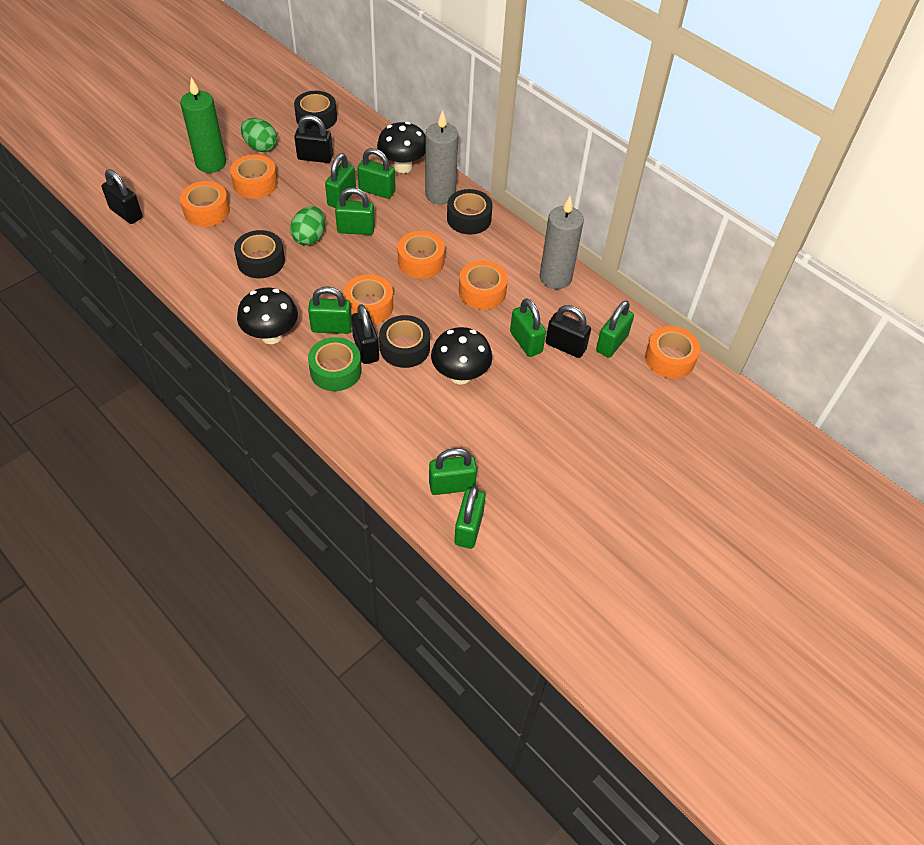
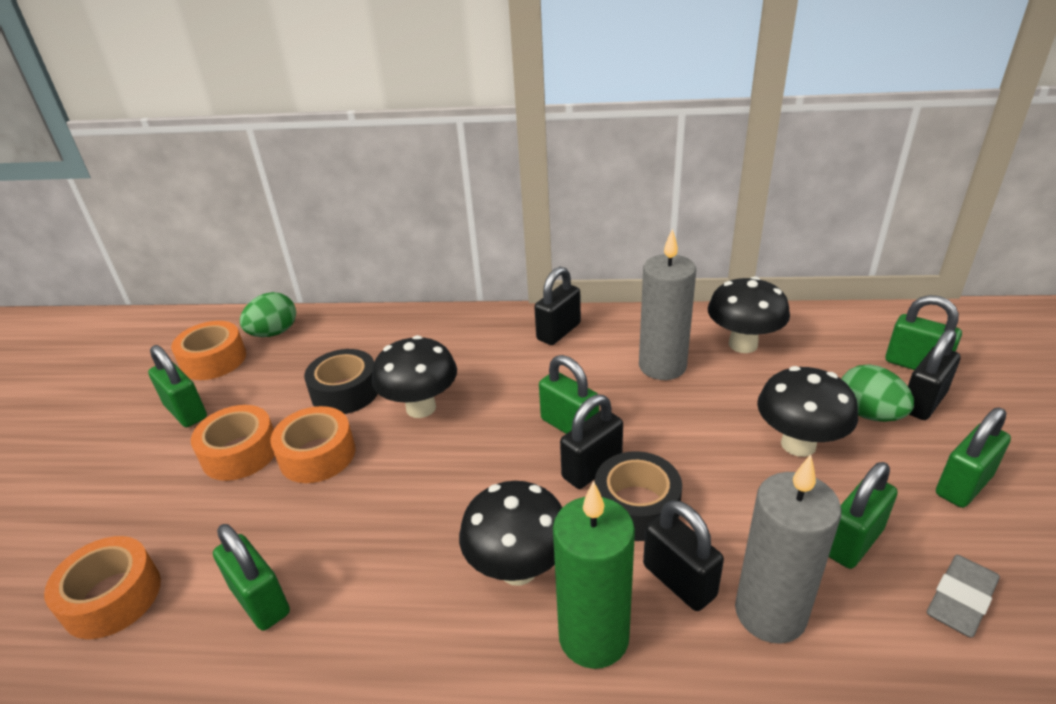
black mushroom: [237,288,298,344] [377,122,426,173] [431,327,492,384] = 3 -> [372,335,457,418] [459,481,562,586] [708,276,790,353] [757,366,858,457] = 4
black tape: [234,230,285,278] [294,91,337,130] [379,315,430,368] [447,189,493,234] = 4 -> [304,349,378,414] [595,451,682,541] = 2
green padlock: [308,286,352,334] [325,153,356,208] [335,187,375,235] [357,148,395,199] [429,448,477,495] [454,486,485,549] [510,298,546,357] [596,301,634,358] = 8 -> [148,345,207,427] [213,524,290,631] [539,355,599,434] [829,462,898,569] [885,295,962,370] [936,408,1011,508] = 6
green tape: [308,337,362,391] = 1 -> none = 0
grey eraser: none = 0 -> [927,555,1000,638] = 1
orange tape: [180,181,230,227] [230,154,278,199] [344,274,393,324] [398,231,445,279] [459,260,508,310] [645,326,700,379] = 6 -> [44,536,161,639] [171,321,246,380] [191,405,275,481] [270,406,355,483] = 4

